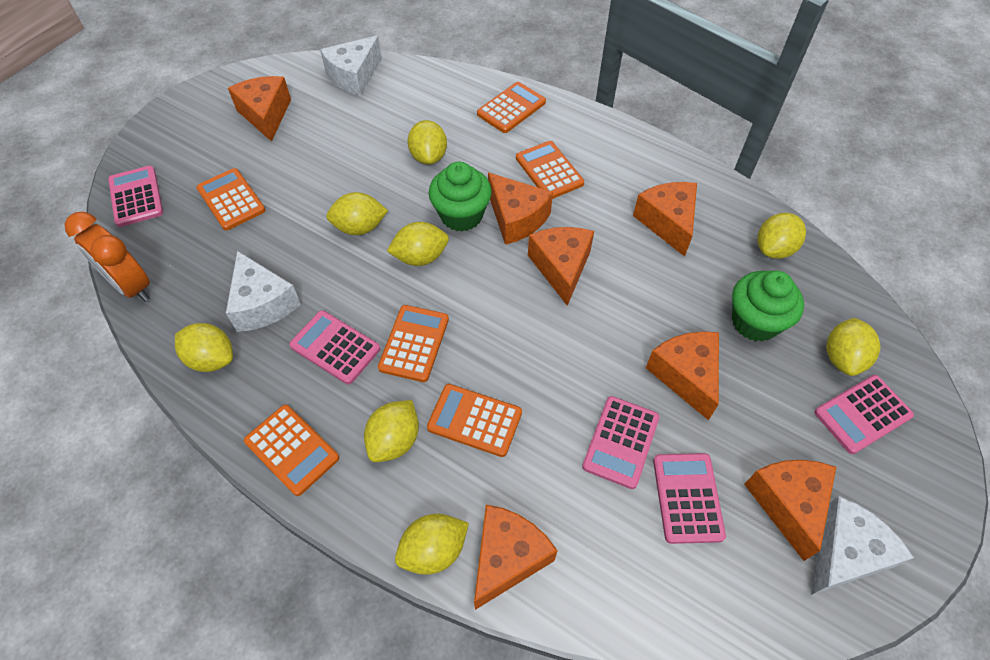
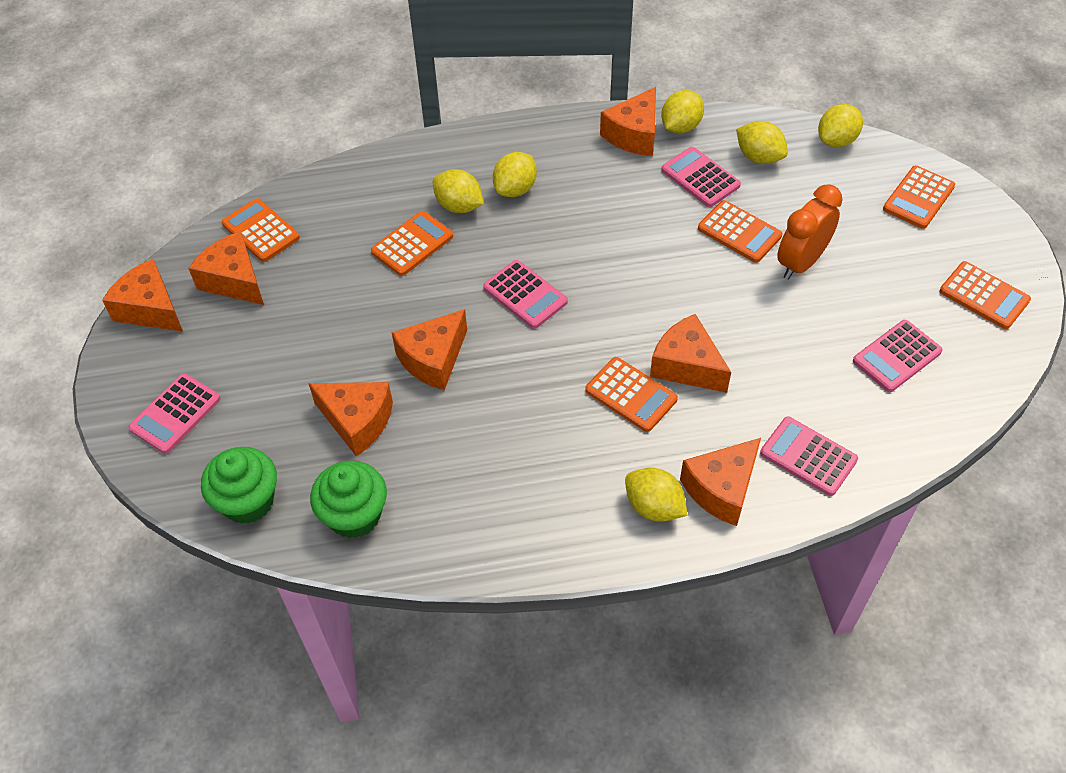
white cheese: [226,251,301,332] [320,36,382,96] [811,496,914,595] = 3 -> none = 0
yellow lemon: [175,323,233,372] [326,192,388,235] [364,400,419,462] [387,222,449,266] [395,514,469,575] [407,120,447,165] [757,213,806,259] [826,318,880,376] = 8 -> [433,169,484,213] [493,152,537,197] [625,468,688,522] [661,90,704,133] [736,121,788,164] [818,104,863,148] = 6

